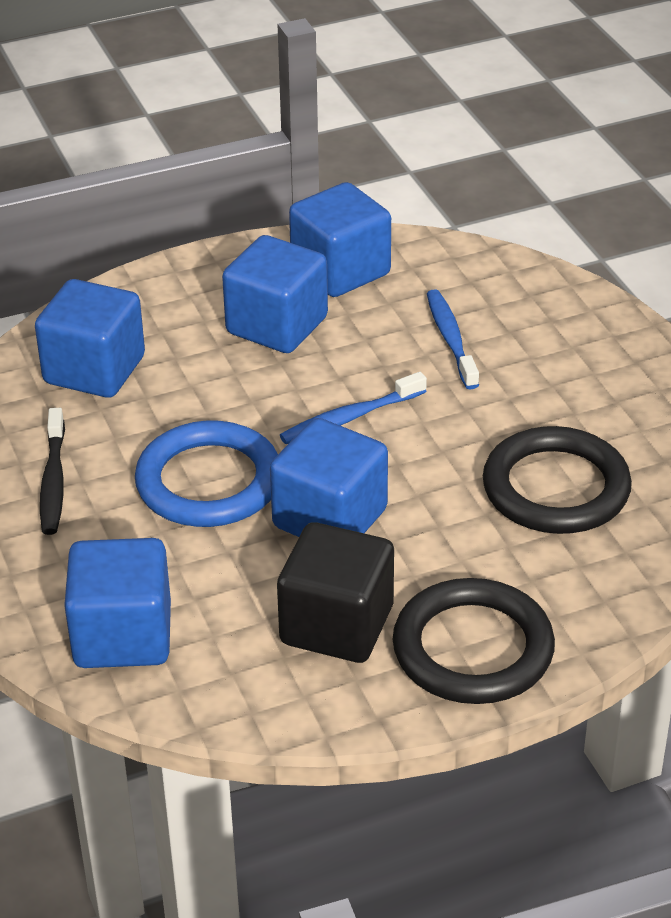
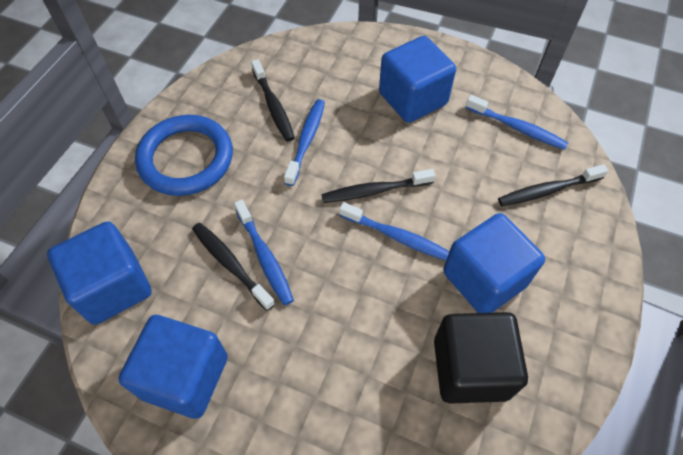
black ring: [393,578,555,704] [483,426,632,534] = 2 -> none = 0
black toothbrush: [40,408,65,535] = 1 -> [192,223,275,311] [251,59,295,142] [321,169,435,203] [498,164,608,206] = 4
blue cube: [35,279,145,398] [64,538,171,668] [222,235,328,353] [270,418,388,537] [289,182,391,297] = 5 -> [47,221,152,325] [118,315,228,419] [379,36,456,123] [443,213,545,313] = 4
blue toothbrush: [280,372,427,444] [427,289,479,389] = 2 -> [234,200,294,305] [284,99,325,186] [339,202,450,261] [465,95,568,150] = 4

